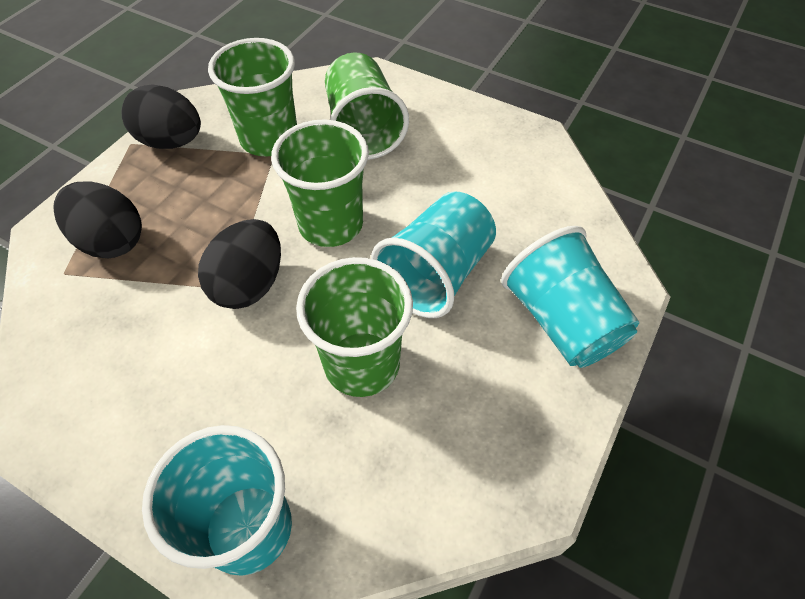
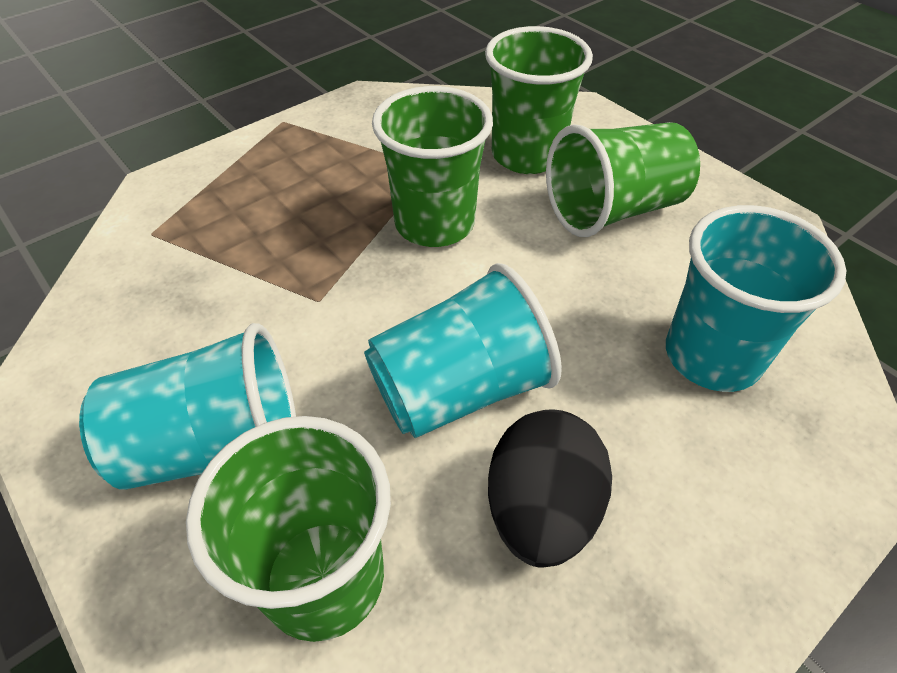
black egg: [53,182,142,258] [121,84,201,149] [198,219,281,309] = 3 -> [488,409,612,568] = 1

